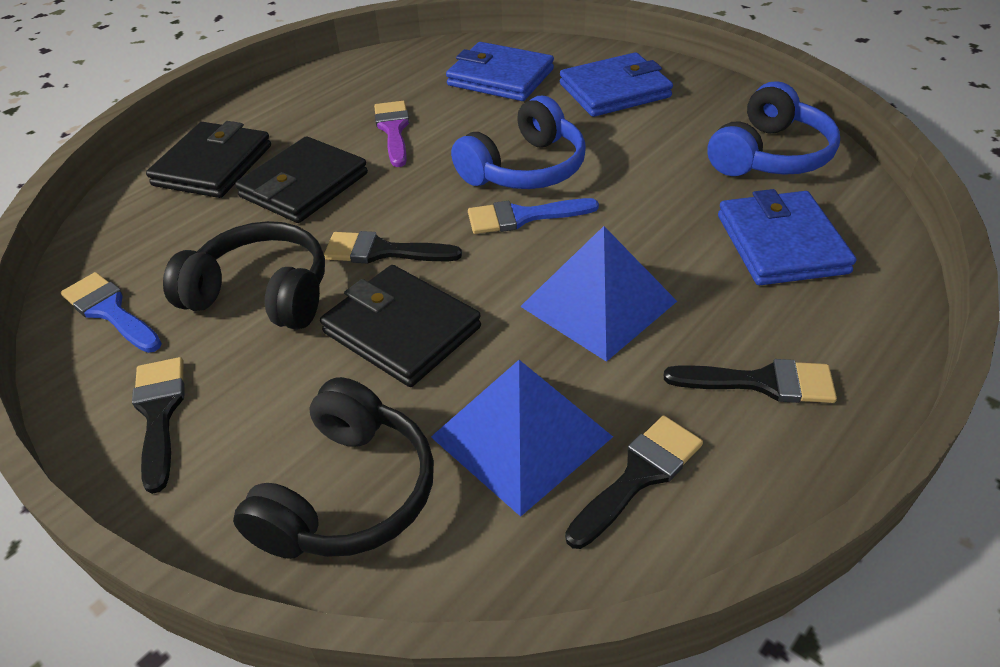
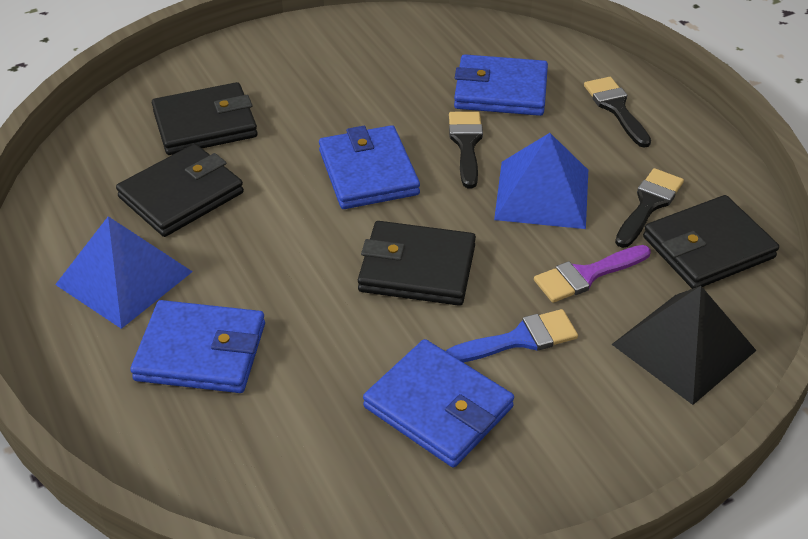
black brush: [132,357,185,494] [324,231,462,263] [565,415,703,549] [664,359,837,403] = 4 -> [449,111,483,188] [584,77,651,148] [615,168,684,248] = 3
black headphones: [163,221,325,330] [233,377,434,559] = 2 -> none = 0
black pyramid: none = 0 -> [611,286,757,405] = 1
black wallet: [146,121,271,198] [235,136,368,223] [320,265,481,387] = 3 -> [116,144,244,237] [152,82,258,155] [358,221,476,306] [643,195,779,289] = 4
blue brush: [60,272,162,353] [468,198,599,234] = 2 -> [446,309,578,362] = 1
blue headphones: [451,96,586,189] [707,81,840,176] = 2 -> none = 0
blue wallet: [446,42,554,101] [560,52,673,117] [718,189,856,285] = 3 -> [130,300,265,393] [319,125,420,209] [363,339,514,468] [454,54,548,116] = 4

